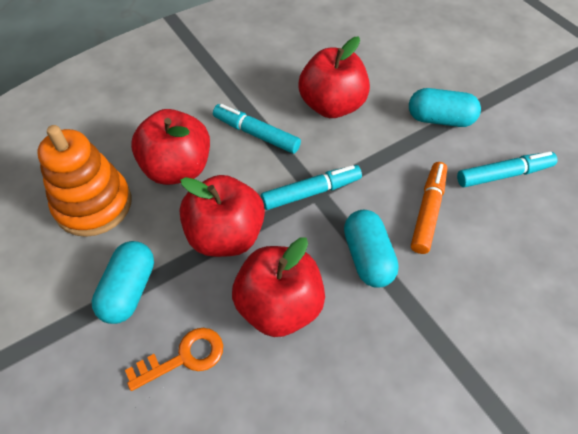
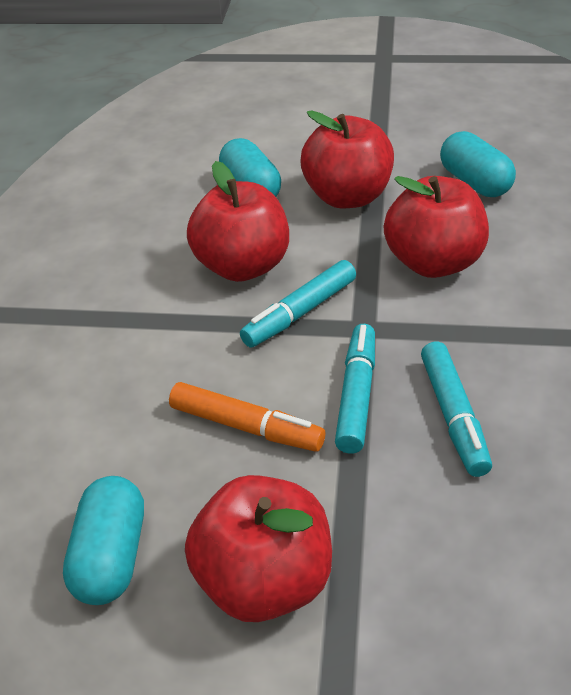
orange key: [125,328,223,391] = 1 -> none = 0
orange stacking toy: [37,125,132,237] = 1 -> none = 0

